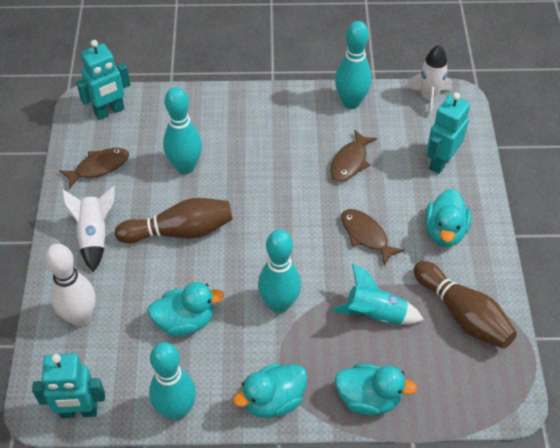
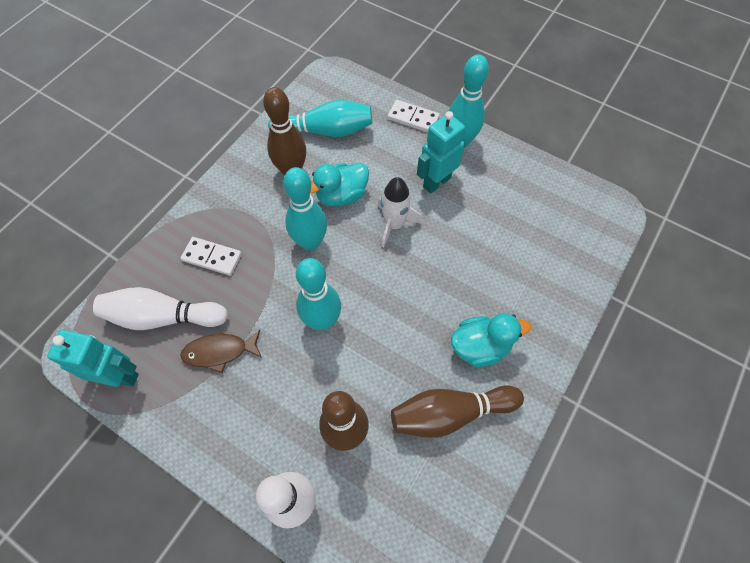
brown bowling pin: [115,198,233,243] [413,261,517,349] = 2 -> [263,87,306,175] [319,391,369,451] [391,385,524,438] = 3
brown fish: [59,148,129,189] [330,129,377,182] [341,209,405,266] = 3 -> [180,330,262,373] = 1
turquoise duck: [148,282,224,336] [233,363,307,418] [335,363,417,415] [425,189,471,247] = 4 -> [310,163,369,207] [451,313,531,367] = 2
turquoise robot: [32,353,105,418] [76,40,131,120] [427,92,470,174] = 3 -> [47,330,139,387] [417,111,465,194] = 2
turquoise rocket: [332,264,424,325] = 1 -> none = 0
white bowling pin: [45,244,96,326] = 1 -> [93,287,228,330] [256,472,316,528] = 2
white domino: none = 0 -> [181,237,242,276] [388,100,440,132] = 2
white rocket: [61,186,115,272] [406,45,452,118] = 2 -> [378,177,422,247] = 1

